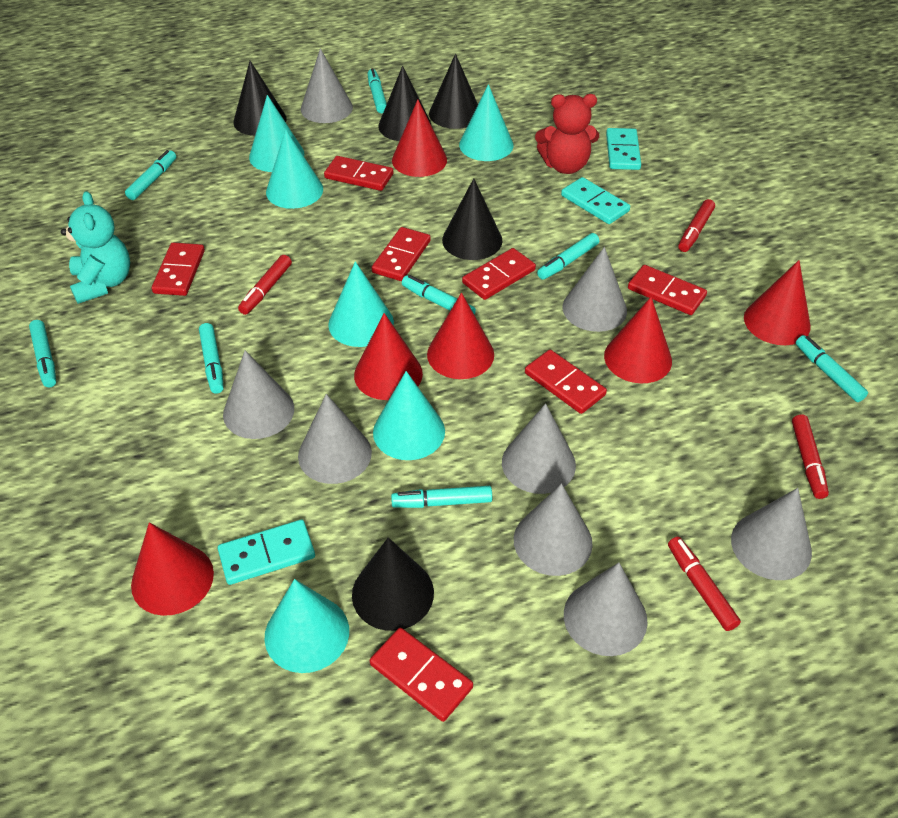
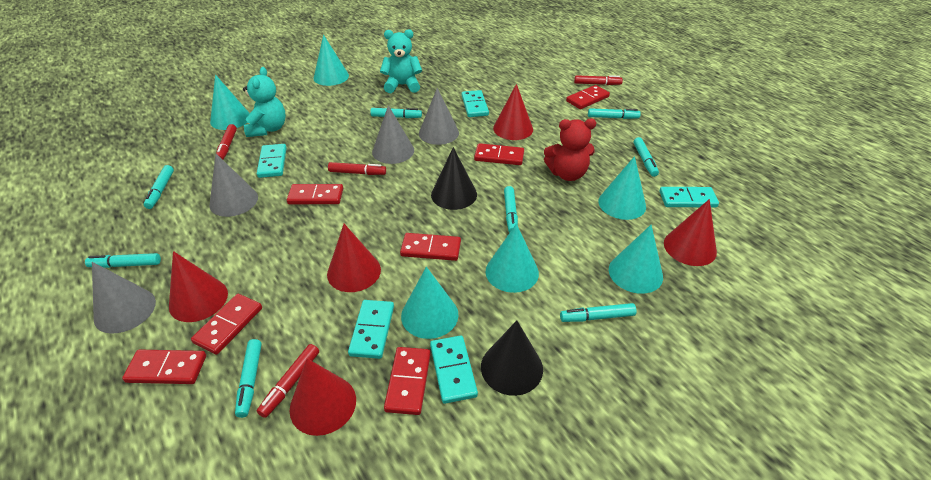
black cone: [233,61,287,136] [352,537,434,631] [378,66,432,141] [429,54,478,129] [442,178,503,260] = 5 -> [431,147,477,210] [481,320,543,396] = 2
grey cone: [223,351,294,439] [298,394,372,484] [301,48,353,123] [502,403,576,494] [514,483,593,576] [563,247,627,332] [564,563,648,656] [731,488,812,580] = 8 -> [92,262,156,334] [209,154,258,217] [372,105,414,164] [419,88,459,145] = 4
red cone: [131,522,214,616] [354,313,423,400] [392,100,447,177] [427,293,494,379] [604,297,672,383] [744,260,811,345] = 6 -> [169,251,228,322] [290,358,356,436] [327,224,381,292] [493,84,533,140] [664,199,717,266] = 5
turquoise domino: [218,520,315,585] [561,177,630,224] [606,128,641,170] = 3 -> [257,144,287,178] [348,300,394,359] [430,335,478,404] [462,90,489,117] [659,187,719,208] = 5
turquoise teddy bear: [61,191,130,304] = 1 -> [243,67,286,137] [380,29,422,93] = 2

